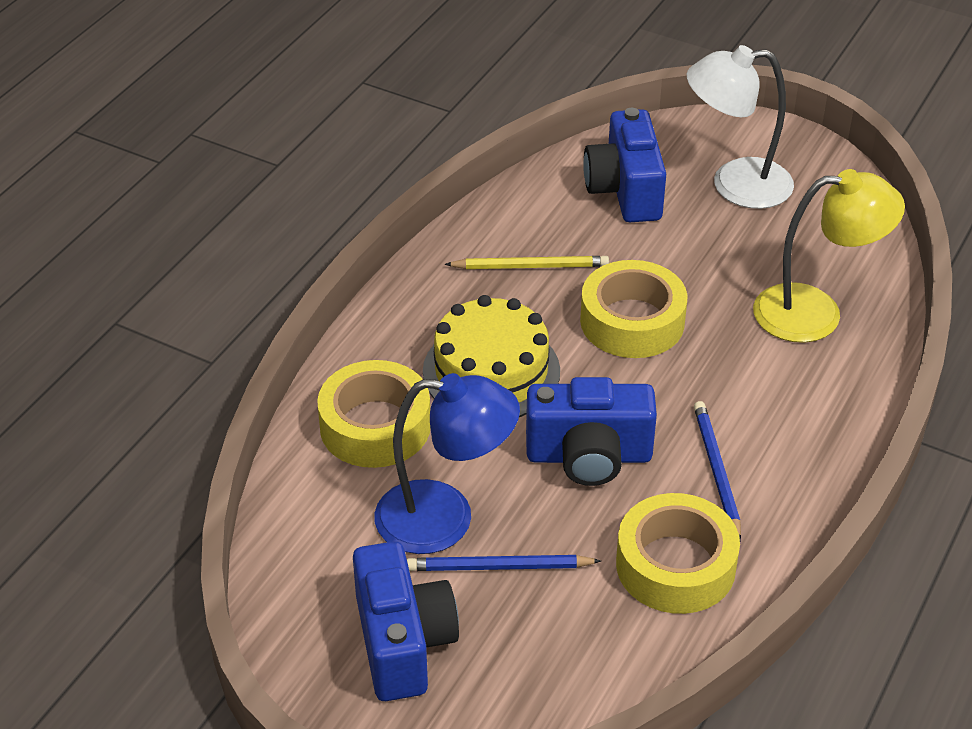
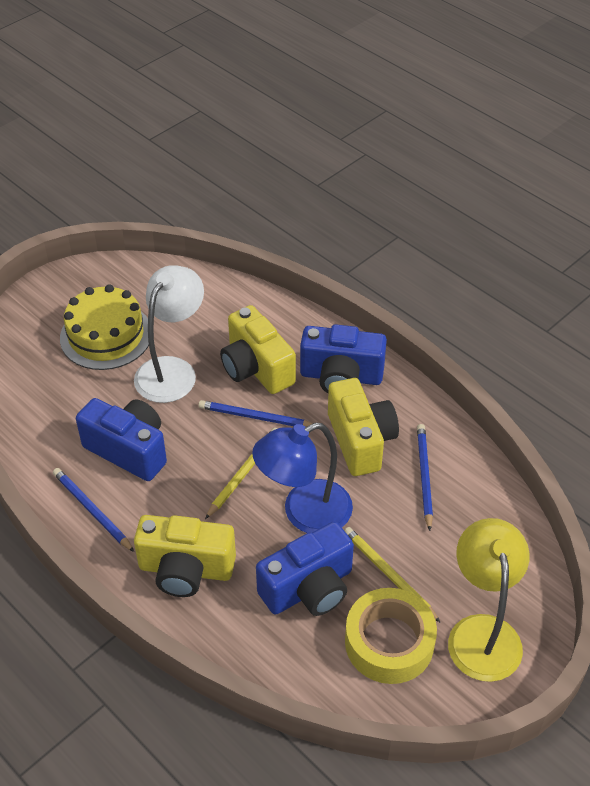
blue pencil: [407,555,601,571] [694,401,741,541] = 2 -> [53,468,134,552] [198,400,313,427] [417,424,433,531] = 3
yellow camera: none = 0 -> [134,515,236,597] [220,305,296,394] [328,378,399,476] = 3
yellow pencil: [445,256,609,269] = 1 -> [205,428,277,519] [344,527,441,623] = 2
yellow tape: [317,360,430,468] [580,260,687,358] [616,493,740,614] = 3 -> [345,588,437,684] = 1

